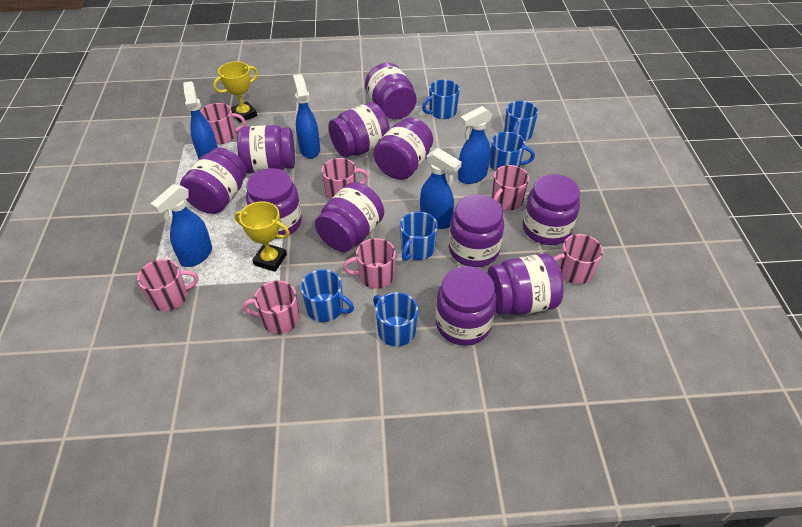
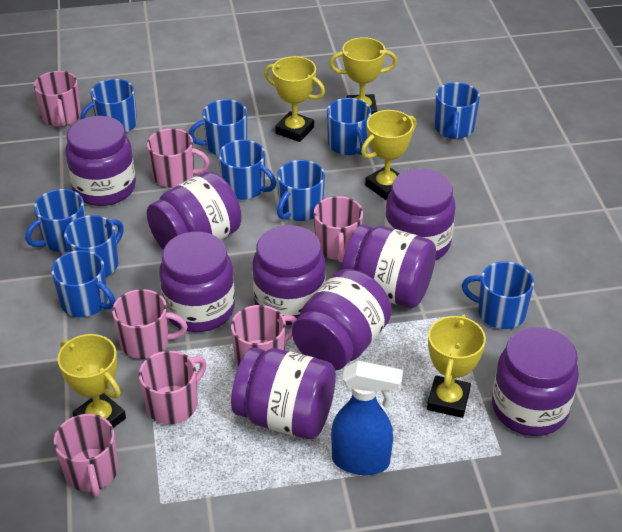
blue mug: [300,269,354,322] [373,292,418,346] [400,212,438,261] [422,80,460,119] [490,132,535,171] [504,101,538,141] = 6 -> [25,189,85,252] [51,250,116,317] [64,215,124,277] [80,79,137,133] [189,99,247,156] [219,140,276,200] [277,160,325,221] [327,98,371,155] [434,82,480,139] [462,261,534,329] = 10
blue spray bottle: [150,184,212,267] [183,81,218,159] [293,74,320,159] [420,148,462,229] [458,106,493,184] = 5 -> [331,361,403,475] = 1
purple jar: [180,148,247,214] [237,125,295,174] [246,168,302,238] [315,182,384,252] [328,102,390,158] [365,63,417,120] [373,117,433,180] [436,266,497,346] [449,194,504,267] [487,254,563,315] [523,174,580,245] = 11 -> [65,116,136,206] [147,172,242,249] [159,232,235,332] [231,347,336,439] [252,225,326,325] [292,269,392,371] [342,225,436,308] [385,168,456,260] [492,327,579,436] = 9
yellow trophy: [213,61,258,123] [234,201,290,272] = 2 -> [57,334,126,428] [264,56,325,142] [329,37,397,115] [361,110,417,200] [427,314,486,418] = 5

